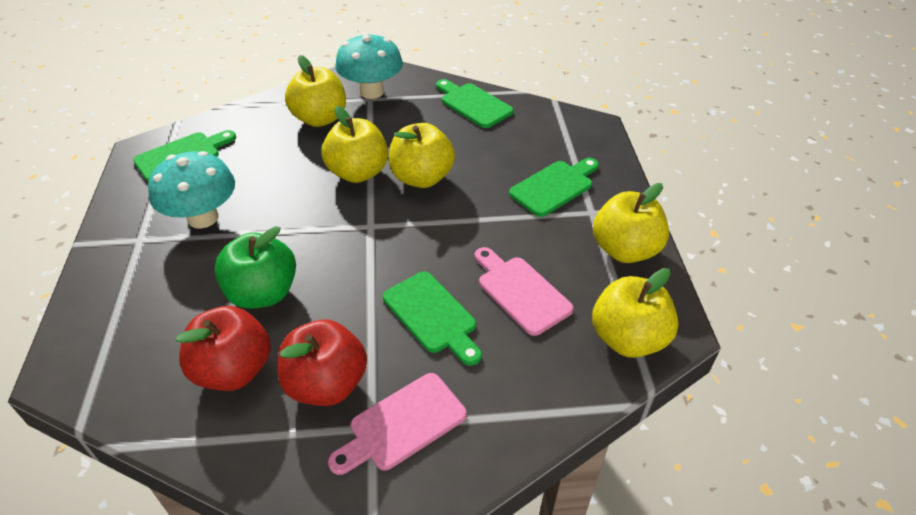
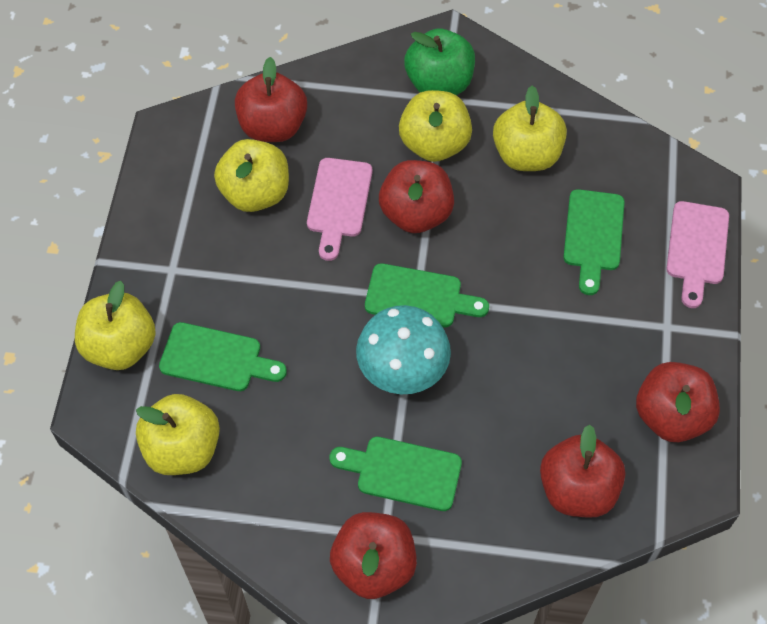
red apple: [176,306,271,391] [278,320,367,406] = 2 -> [235,57,307,142] [330,512,417,599] [379,160,454,233] [540,424,625,518] [636,362,720,442] = 5
turquoise mushroom: [148,151,235,229] [335,33,403,99] = 2 -> [356,305,451,394] = 1

